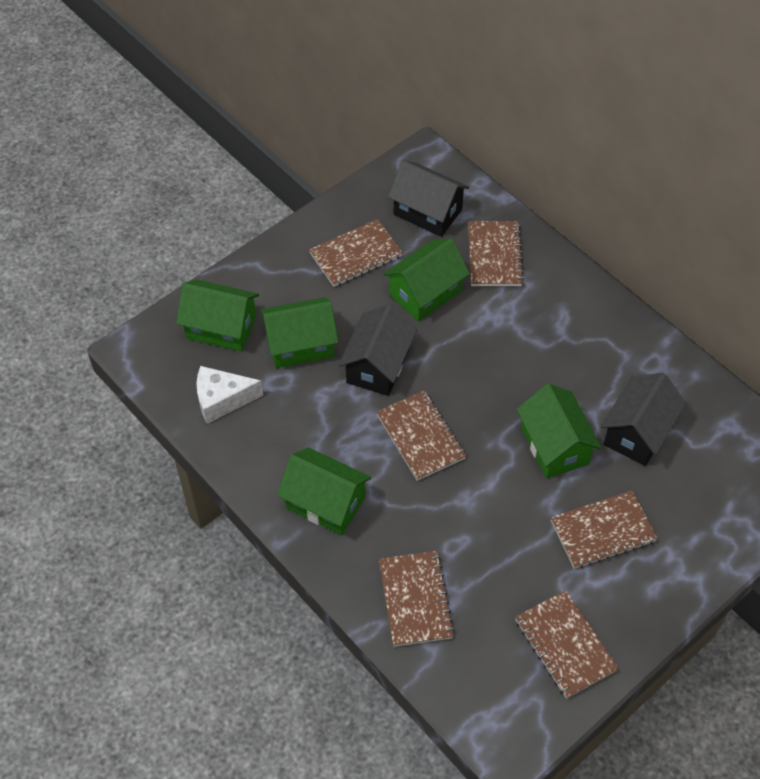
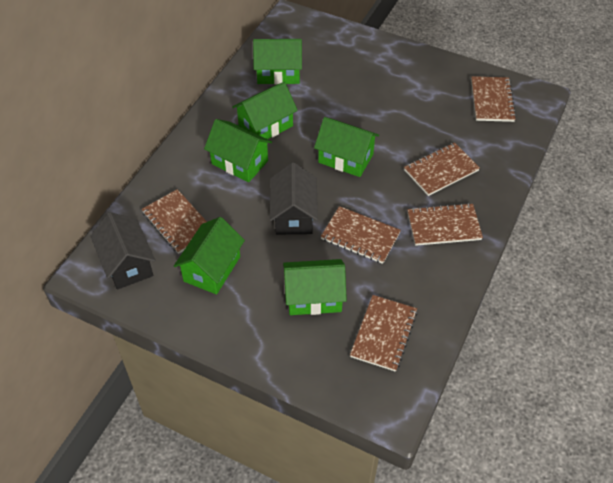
black house: [338,304,417,396] [388,161,469,237] [601,373,686,466] = 3 -> [90,212,155,290] [270,162,318,234] = 2
green house: [176,279,259,352] [260,297,338,368] [277,447,371,535] [383,238,470,321] [517,384,602,478] = 5 -> [174,217,245,294] [204,119,272,182] [232,82,298,139] [253,39,302,85] [283,259,347,315] [314,117,379,177] = 6
white cheese: [196,366,263,424] = 1 -> none = 0

